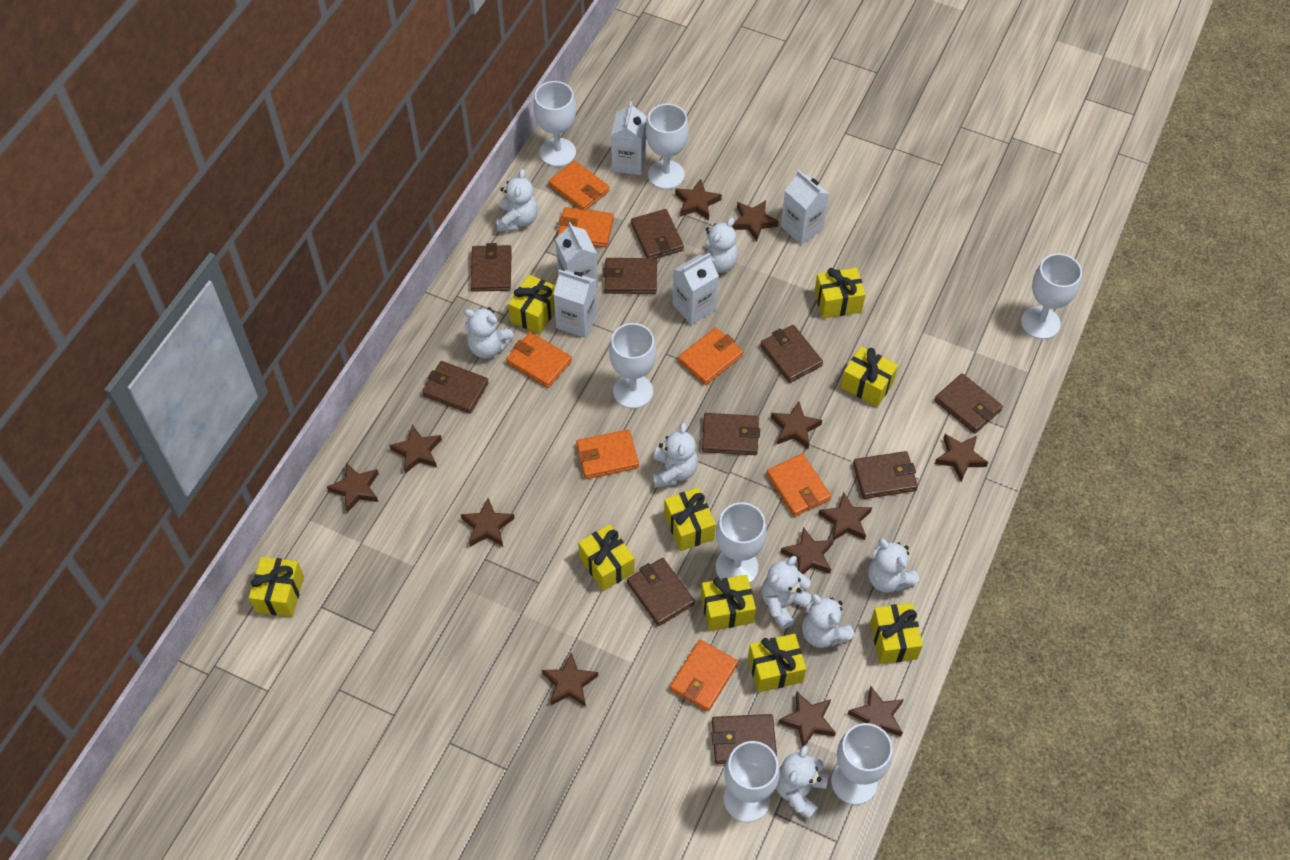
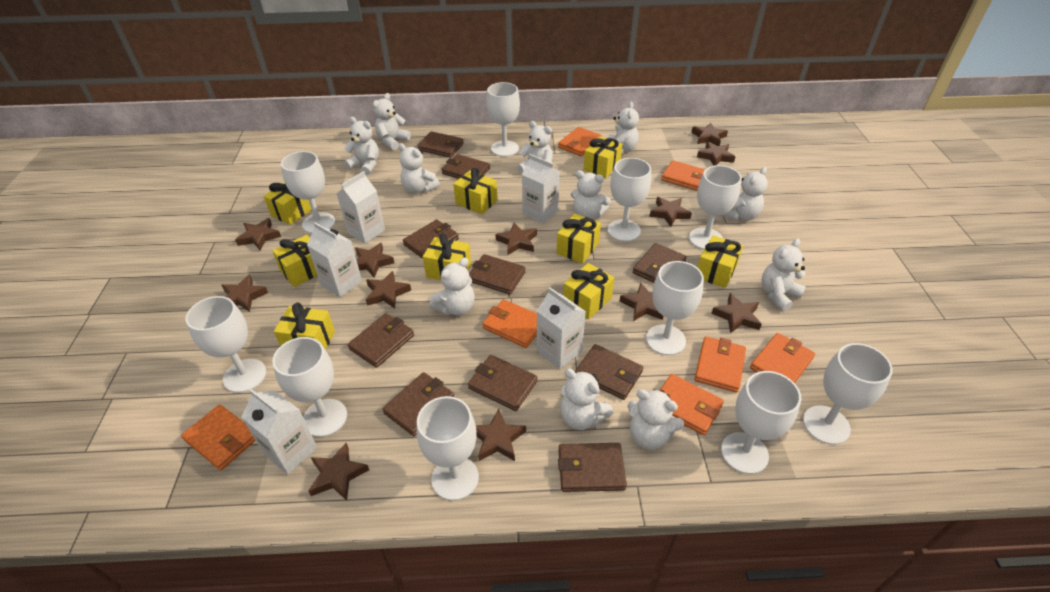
white goblet: [534,81,576,167] [609,323,656,409] [646,104,689,189] [716,502,767,583] [724,741,780,822] [831,723,893,805] [1021,253,1082,339] = 7 -> [185,296,266,393] [272,337,347,437] [281,151,335,233] [417,396,479,501] [486,82,520,157] [608,158,651,241] [646,261,704,355] [689,165,742,250] [721,371,801,474] [803,343,893,445] = 10
white teddy bear: [464,307,514,358] [496,169,538,232] [652,423,698,488] [693,218,738,273] [761,556,812,629] [776,745,828,820] [802,594,855,648] [868,539,919,593] = 8 -> [344,117,379,175] [373,93,411,150] [398,143,440,194] [429,258,475,315] [517,121,553,174] [560,368,613,430] [571,170,611,219] [608,102,639,155] [628,389,684,449] [720,167,768,220] [761,239,806,311] = 11

